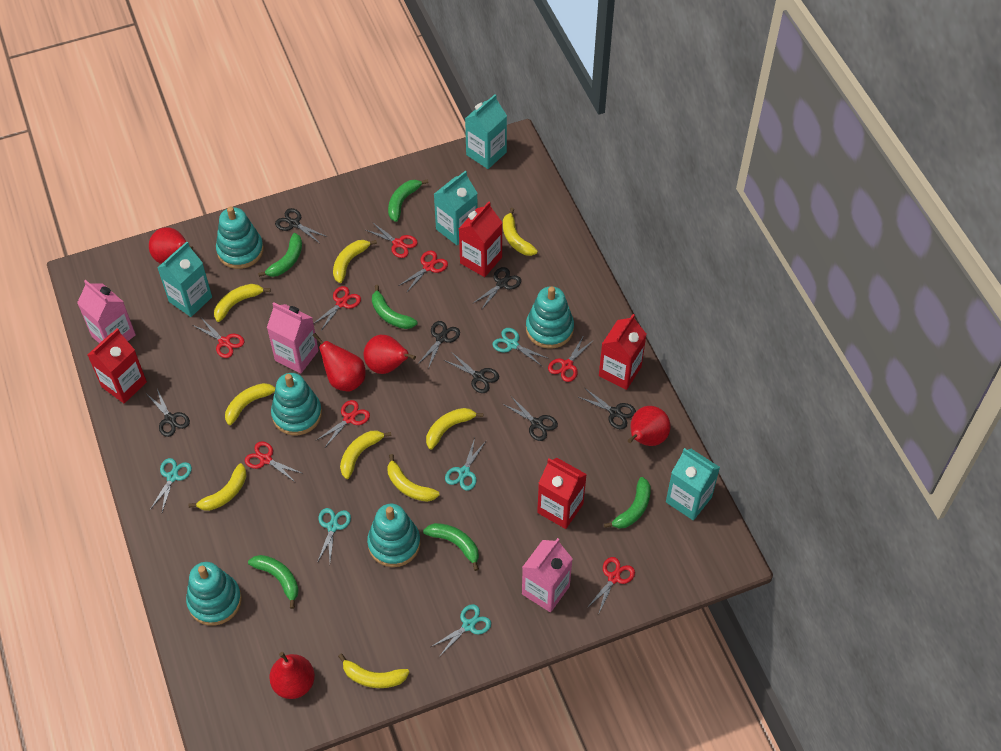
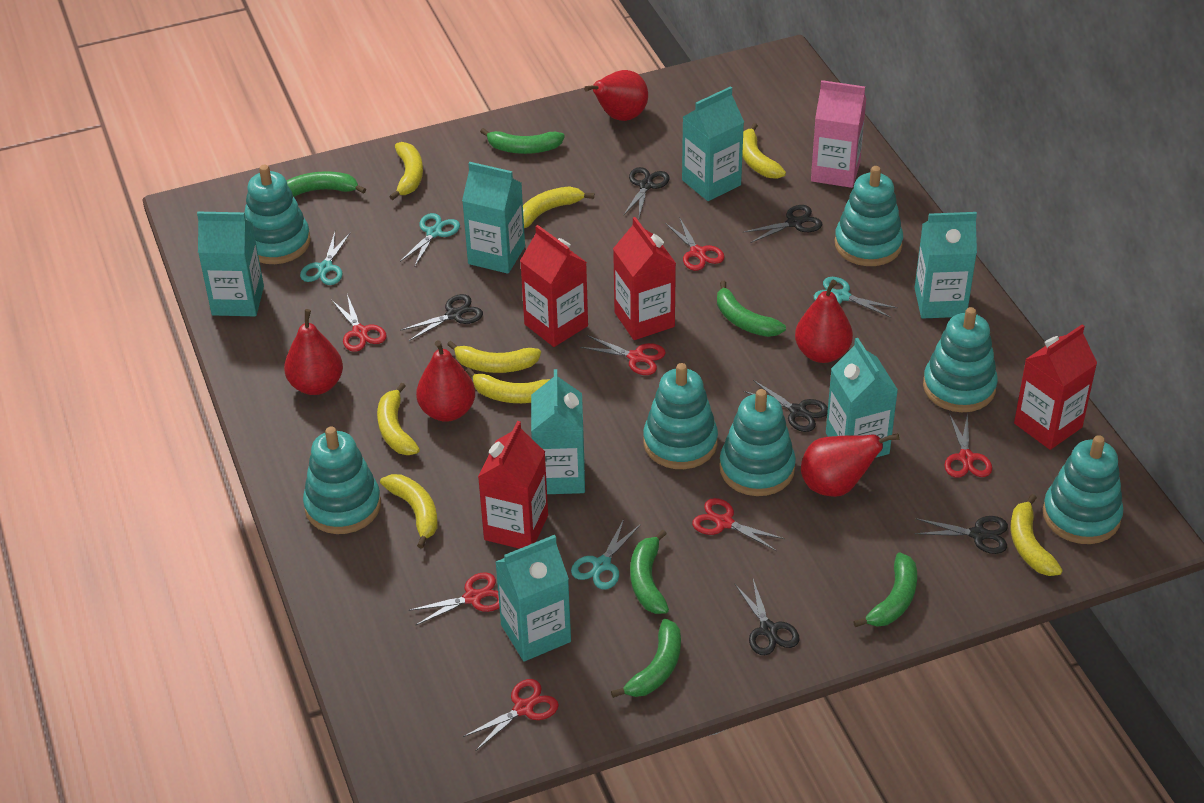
black scissors: [147,389,190,437] [275,208,327,243] [417,321,460,369] [444,352,499,393] [472,267,521,310] [503,396,558,441] [579,388,636,429] = 7 -> [400,294,483,341] [623,167,670,217] [735,579,800,655] [743,205,822,243] [743,380,828,432] [915,516,1008,554] = 6
pink carton: [77,280,136,344] [267,303,319,374] [522,538,573,612] = 3 -> [811,80,866,188] = 1
red scissors: [193,319,244,358] [245,441,301,482] [313,286,361,331] [317,400,370,447] [366,222,418,258] [398,251,448,293] [548,335,594,382] [587,557,635,615] = 8 -> [332,294,387,352] [409,572,499,626] [463,679,559,751] [580,335,666,375] [665,217,724,271] [692,498,785,551] [944,413,992,478] = 7
turquoise carton: [158,241,212,317] [434,171,478,245] [465,94,507,169] [666,448,720,520] = 4 -> [197,212,264,316] [462,162,525,274] [495,535,571,661] [531,369,585,494] [682,86,744,201] [826,338,898,458] [915,212,977,319] = 7
turquoise scissors: [150,458,192,512] [317,508,351,563] [431,604,491,657] [445,438,486,491] [492,328,549,366] = 5 -> [300,232,351,285] [400,213,460,266] [571,519,641,589] [814,277,898,318] = 4
turquoise stacking toy: [186,562,242,626] [216,206,264,269] [271,373,322,435] [367,504,420,567] [526,286,574,349] = 5 -> [245,165,311,264] [303,427,381,534] [643,363,718,469] [719,389,796,496] [835,166,903,266] [923,307,998,412] [1043,435,1124,544] = 7
yellow banana: [189,463,247,511] [214,284,271,322] [225,383,275,425] [333,240,377,283] [338,654,409,688] [340,431,391,479] [388,454,439,502] [426,408,483,450] [503,208,538,256] = 9 -> [377,382,420,455] [380,474,438,548] [389,142,423,200] [447,341,541,373] [466,368,550,403] [523,186,594,228] [742,123,786,179] [1011,494,1063,576] = 8

